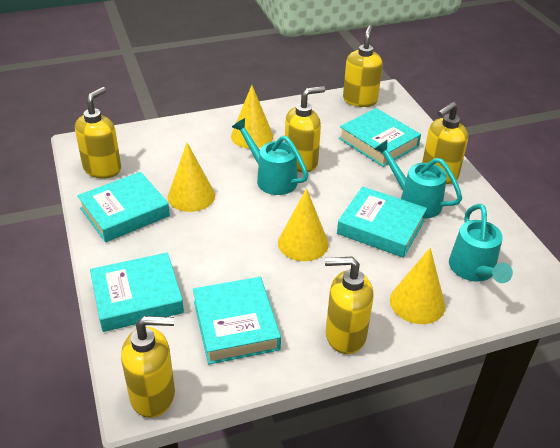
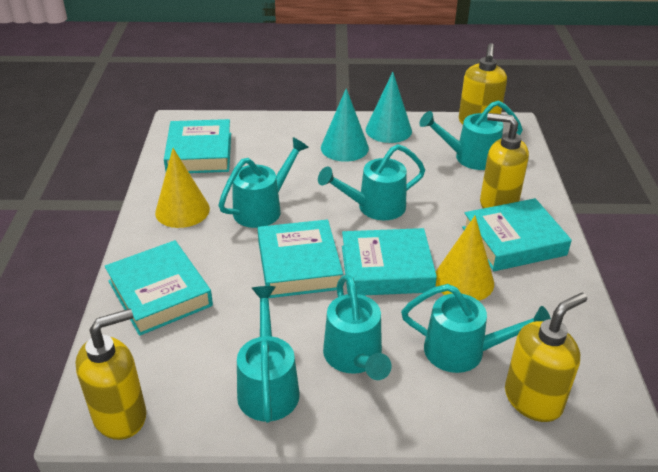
turquoise cone: none = 0 -> [321,88,369,162] [366,72,412,143] = 2
turquoise watering can: [232,118,308,195] [374,139,462,218] [449,204,513,283] = 3 -> [219,137,309,228] [237,286,300,423] [318,144,425,220] [323,274,392,380] [401,284,551,373] [419,100,523,170] = 6
yellow cone: [168,143,215,212] [231,85,273,149] [278,188,329,261] [390,248,445,324] = 4 -> [155,148,210,228] [436,216,494,301] = 2
yellow soap dispenser: [75,87,121,179] [121,316,175,418] [285,86,325,172] [325,257,374,354] [343,25,383,107] [422,102,468,184] = 6 -> [75,309,146,440] [459,43,507,124] [480,113,529,208] [505,293,587,422] = 4

